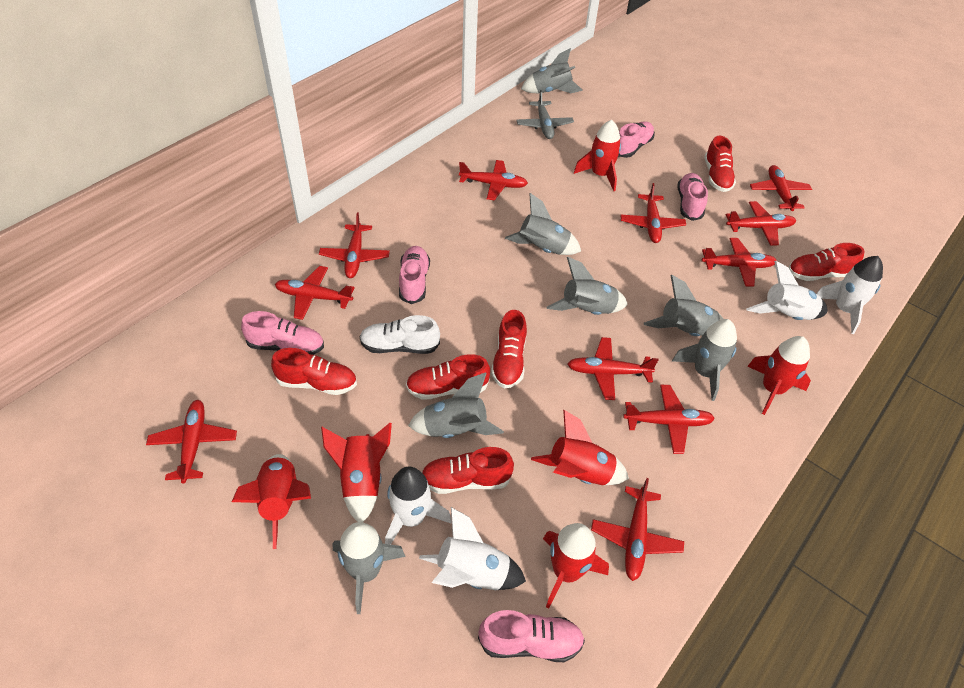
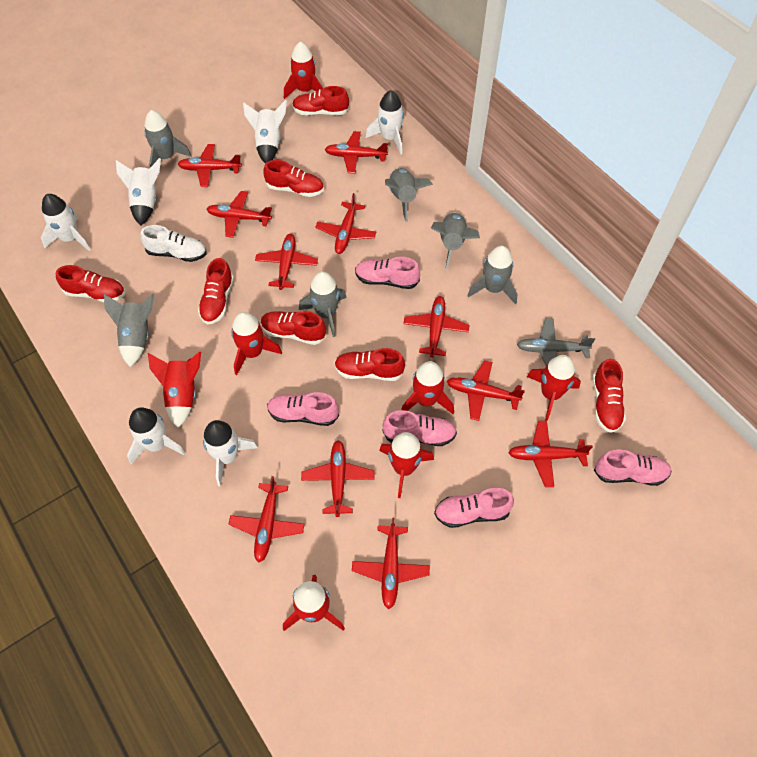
grey rocket: [332,522,406,614] [408,372,504,438] [505,193,581,255] [521,48,583,93] [546,257,628,315] [644,275,724,336] [672,319,737,401] = 7 -> [104,294,154,367] [144,110,192,168] [299,271,347,337] [385,168,433,222] [431,212,480,269] [467,246,517,305] = 6
red rocket: [232,454,311,549] [321,423,392,522] [531,410,629,485] [543,523,609,608] [574,120,621,191] [747,336,811,415] = 6 -> [148,352,201,428] [231,312,282,375] [283,575,345,631] [284,42,323,99] [379,432,434,498] [401,361,454,414] [527,355,581,421] = 7
red shoe: [271,348,357,395] [406,354,490,400] [422,447,514,494] [491,310,527,389] [704,136,736,192] [788,243,865,281] = 6 -> [56,265,125,302] [198,258,234,324] [261,311,326,345] [263,160,324,197] [292,86,349,115] [334,348,405,381] [592,358,626,433] = 7
white rocket: [385,467,452,545] [419,507,526,590] [746,261,827,320] [816,256,883,334] = 4 -> [41,194,91,251] [116,158,161,226] [127,408,186,464] [203,420,258,486] [243,100,287,164] [366,90,404,154] = 6

